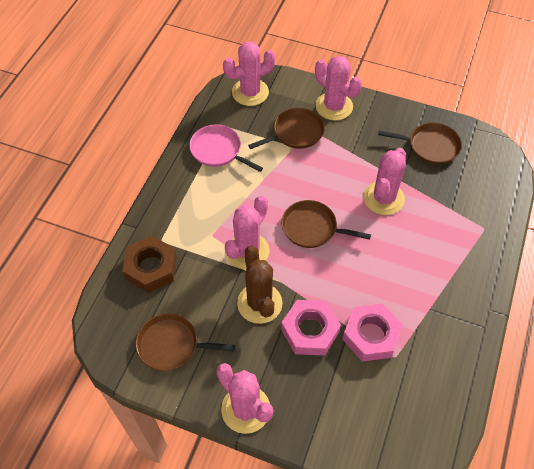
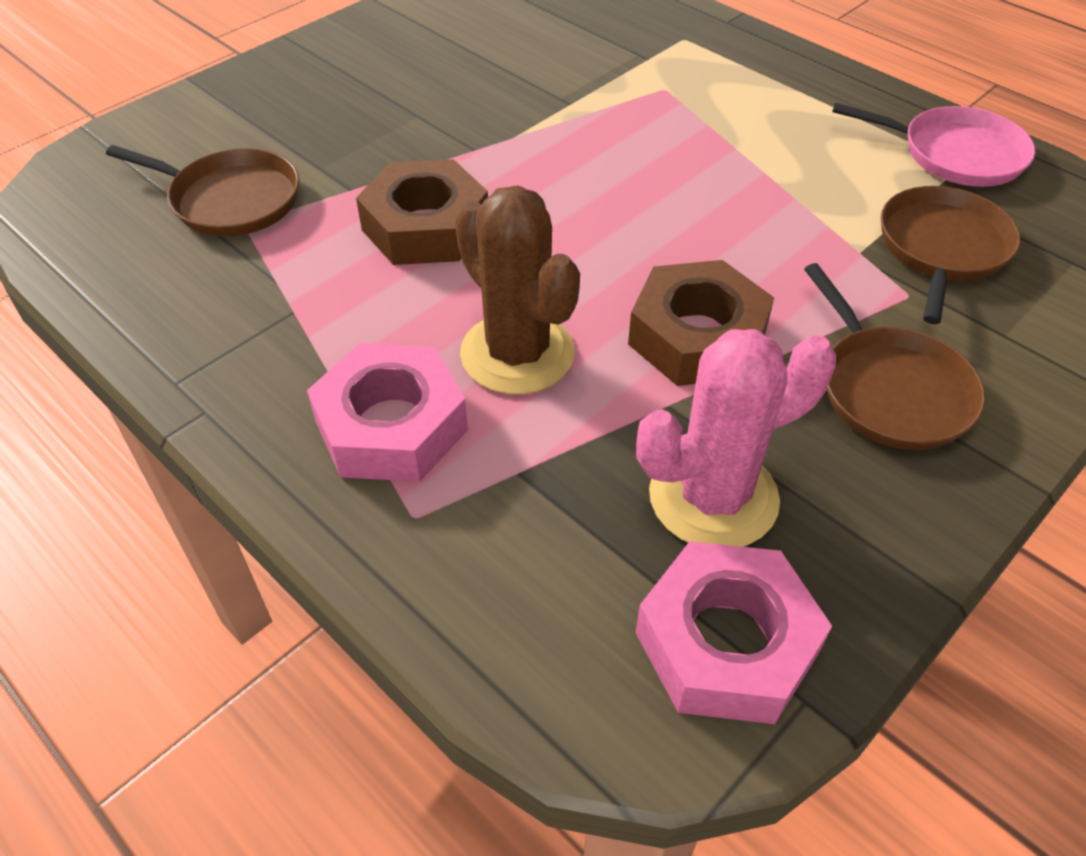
brown nut: [122,236,176,293] = 1 -> [356,159,488,265] [628,260,774,386] = 2
brown pan: [136,313,235,371] [248,108,325,149] [282,200,371,248] [378,122,462,165] = 4 -> [106,145,299,237] [804,263,985,450] [881,186,1021,324] = 3
pink cactus: [216,363,273,434] [223,42,275,106] [225,196,270,270] [315,56,362,121] [364,148,406,215] = 5 -> [636,329,836,547] = 1

